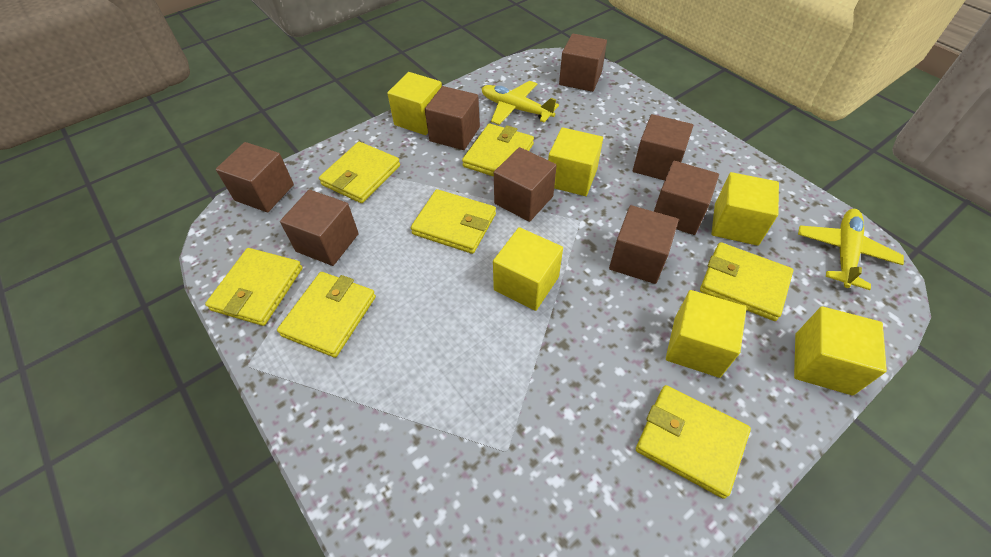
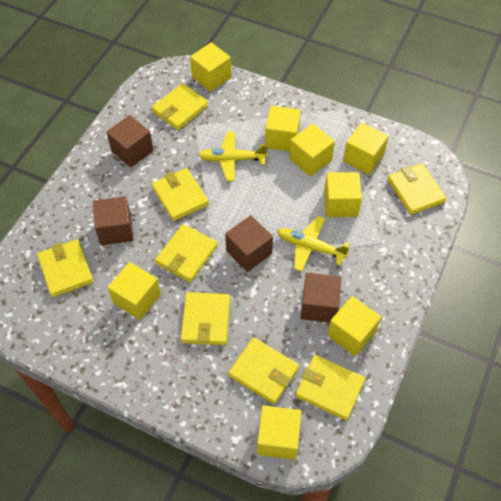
brown cube: [216,142,294,212] [280,190,359,266] [425,86,480,150] [494,147,557,222] [559,34,607,92] [609,205,679,284] [633,114,693,181] [654,161,719,235] = 8 -> [93,196,133,245] [106,115,154,168] [225,215,273,272] [301,273,341,323] = 4
yellow cube: [387,72,442,135] [493,227,563,311] [548,127,603,196] [666,290,747,378] [711,172,779,246] [794,306,887,396] = 6 -> [108,262,161,320] [190,42,231,92] [257,405,302,460] [265,105,301,152] [289,124,335,177] [324,172,362,217] [327,296,381,356] [343,122,389,175] = 8
yellow wallet: [205,248,303,326] [277,272,376,358] [319,142,400,203] [411,189,496,254] [462,124,534,177] [636,385,751,499] [700,242,793,321] = 7 -> [37,239,94,298] [151,83,209,130] [152,168,209,221] [155,224,218,282] [181,292,230,345] [228,337,299,404] [295,355,365,420] [387,163,447,215] = 8

